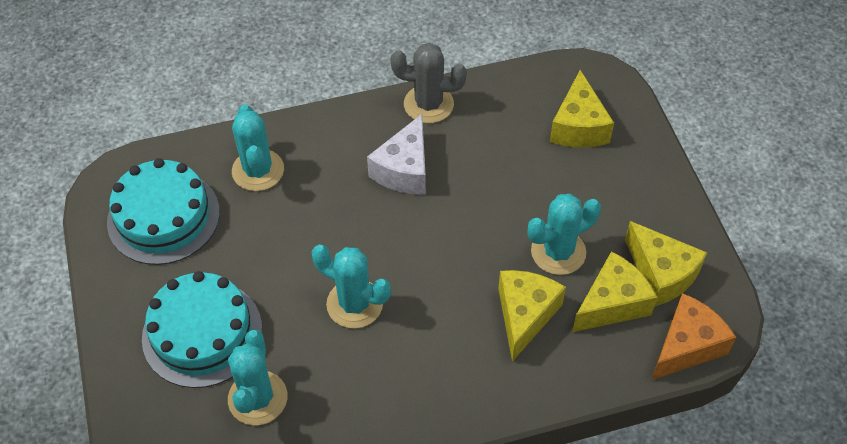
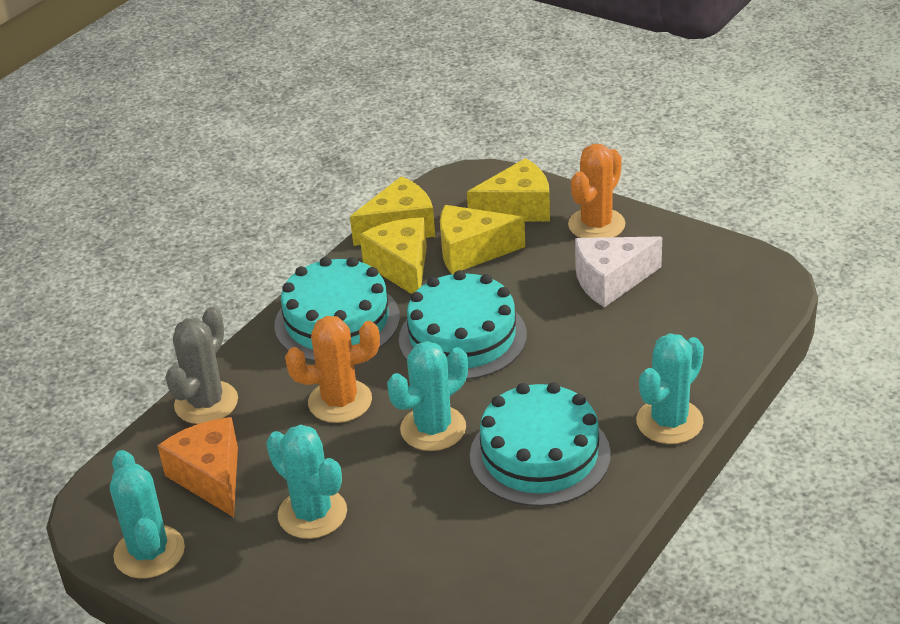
orange cactus: none = 0 -> [285,316,380,423] [568,144,625,238] = 2
turquoise cake: [107,158,220,265] [142,271,262,388] = 2 -> [274,257,400,362] [399,270,527,380] [470,382,611,507] = 3

